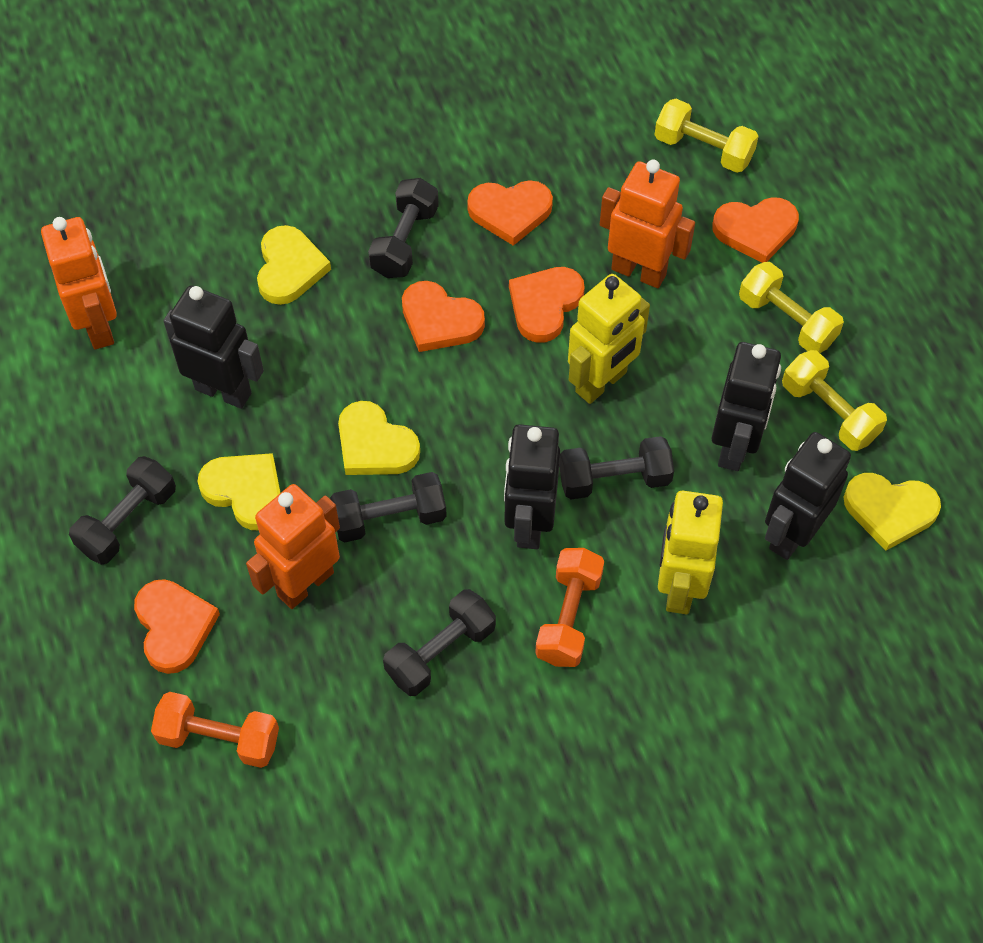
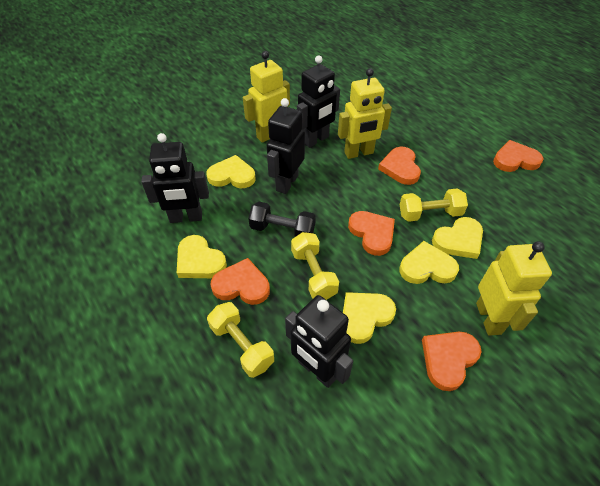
black dumbbell: [69,456,176,565] [330,472,447,542] [368,178,439,278] [383,589,496,696] [559,436,674,499] = 5 -> [248,202,316,237] = 1
orange dumbbell: [151,692,279,768] [535,548,604,667] = 2 -> none = 0
orange robot: [41,217,117,349] [246,484,340,609] [600,160,695,288] = 3 -> none = 0
yellow heart: [197,453,281,530] [257,225,331,305] [338,401,420,475] [844,473,941,551] = 4 -> [177,235,227,278] [206,155,256,188] [343,292,396,344] [399,241,459,284] [432,217,483,259] = 5
yellow robot: [568,274,650,404] [658,491,723,614] = 2 -> [243,51,290,143] [338,68,392,159] [476,241,552,336] = 3

